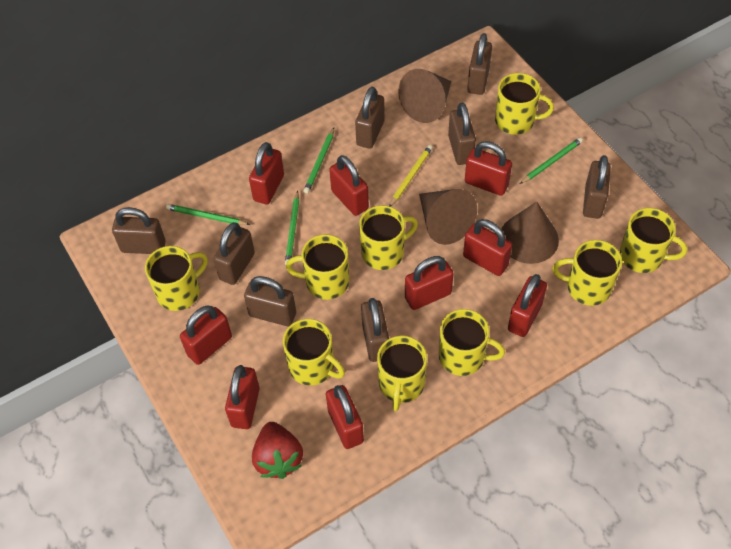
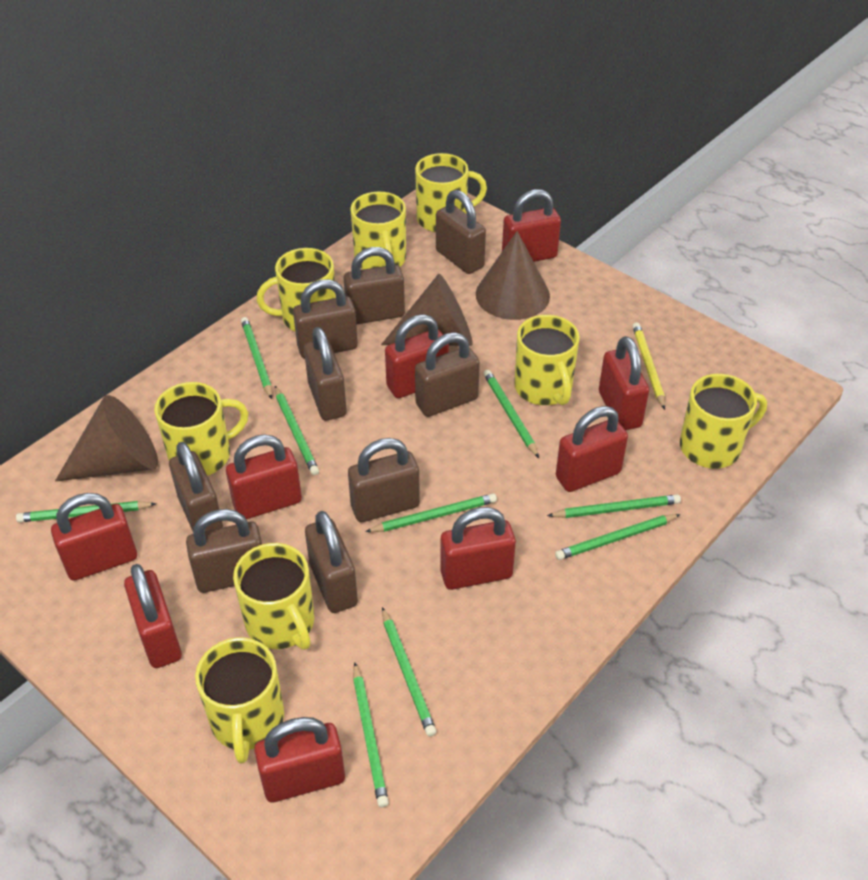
brown padlock: [112,207,166,254] [214,222,255,285] [244,276,296,326] [355,87,385,149] [361,298,389,362] [448,102,476,165] [467,33,492,95] [583,155,611,219] = 8 -> [169,442,223,531] [186,509,262,593] [293,279,358,359] [304,327,347,421] [305,511,358,613] [344,247,405,324] [348,438,420,522] [415,332,480,417] [436,190,486,274] = 9
green pencil: [166,204,250,225] [285,191,299,265] [304,128,334,194] [520,137,583,184] = 4 -> [16,501,156,522] [241,317,272,399] [275,386,319,475] [353,662,389,808] [365,494,497,532] [382,607,436,737] [483,370,539,458] [547,494,681,518] [555,514,681,560] = 9
red strawberry: [252,422,303,479] = 1 -> none = 0
yellow mug: [145,246,208,311] [283,319,345,386] [286,234,349,300] [359,205,418,270] [377,335,427,411] [439,309,505,376] [495,73,554,135] [552,240,622,306] [619,208,687,273] = 9 -> [154,382,248,476] [195,638,284,764] [233,543,314,650] [256,248,336,331] [350,192,406,269] [415,153,487,232] [514,315,580,405] [680,374,767,469] = 8

